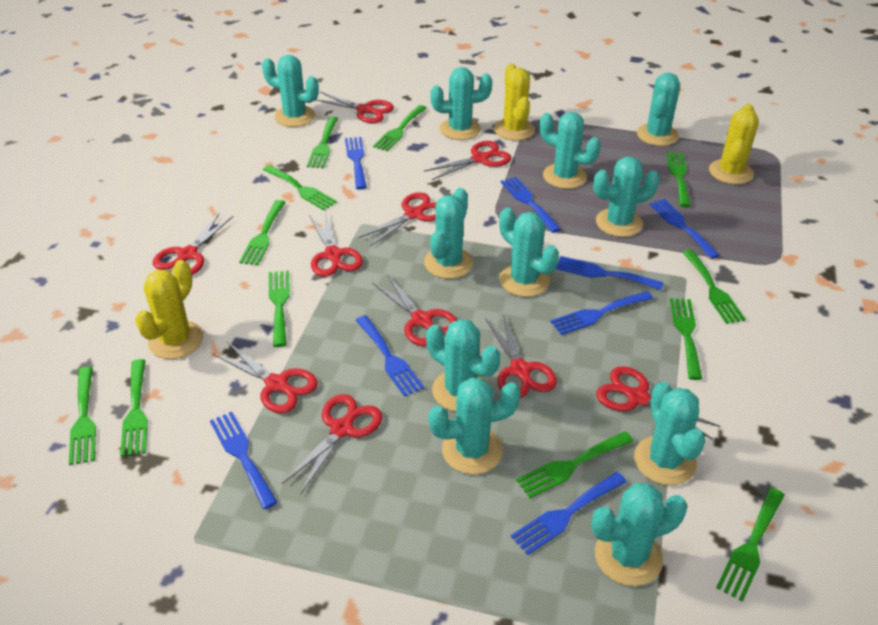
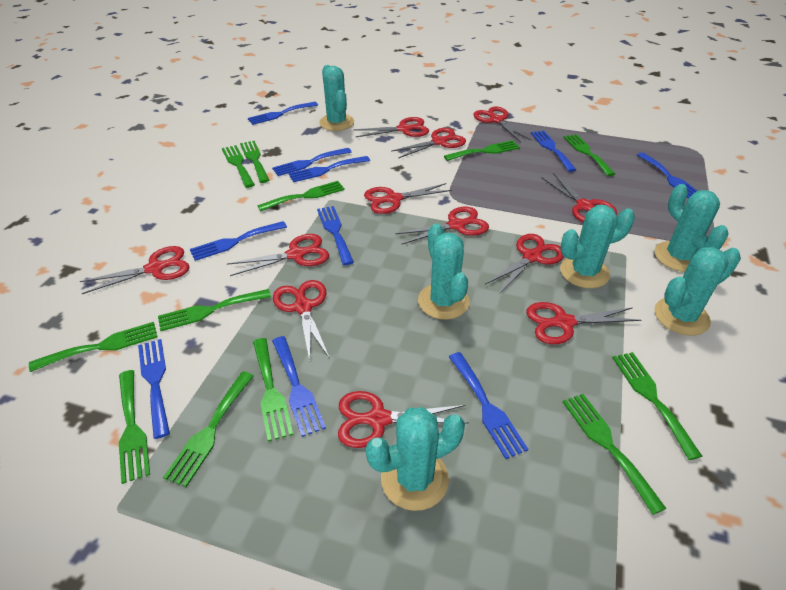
blue fork: [210,412,278,509] [345,137,367,190] [356,315,424,397] [501,177,561,233] [511,472,627,555] [551,291,653,335] [556,256,664,290] [649,199,720,259] = 8 -> [138,339,170,439] [190,221,287,261] [248,102,318,125] [272,148,351,176] [272,336,326,437] [288,156,370,182] [317,206,354,265] [449,352,528,459] [531,130,576,172] [637,152,697,199] = 10
red scissors: [153,213,234,275] [213,342,318,413] [282,394,382,494] [309,211,363,277] [316,92,394,123] [359,192,436,247] [372,274,457,346] [424,141,512,180] [485,314,557,398] [596,366,721,440] = 10 -> [80,246,190,294] [227,234,329,276] [273,280,330,362] [338,391,469,448] [353,117,429,137] [364,183,452,214] [391,128,466,158] [395,207,489,245] [473,107,531,142] [485,234,564,294] [526,302,641,344] [542,173,617,223] = 12
turquoise cactus: [262,55,319,127] [424,188,474,279] [426,319,500,412] [428,377,521,474] [430,67,492,140] [499,207,559,297] [539,112,601,189] [591,483,687,586] [593,157,660,237] [634,382,705,485] [637,73,680,146] = 11 -> [319,65,354,131] [366,407,465,511] [418,224,470,320] [560,205,635,288] [654,247,741,336] [655,184,728,272] = 6
yellow cactus: [135,260,203,359] [494,64,535,141] [709,104,759,184] = 3 -> none = 0

